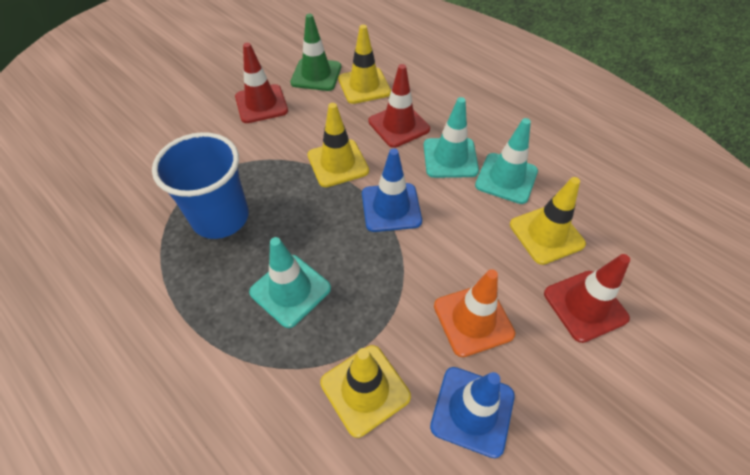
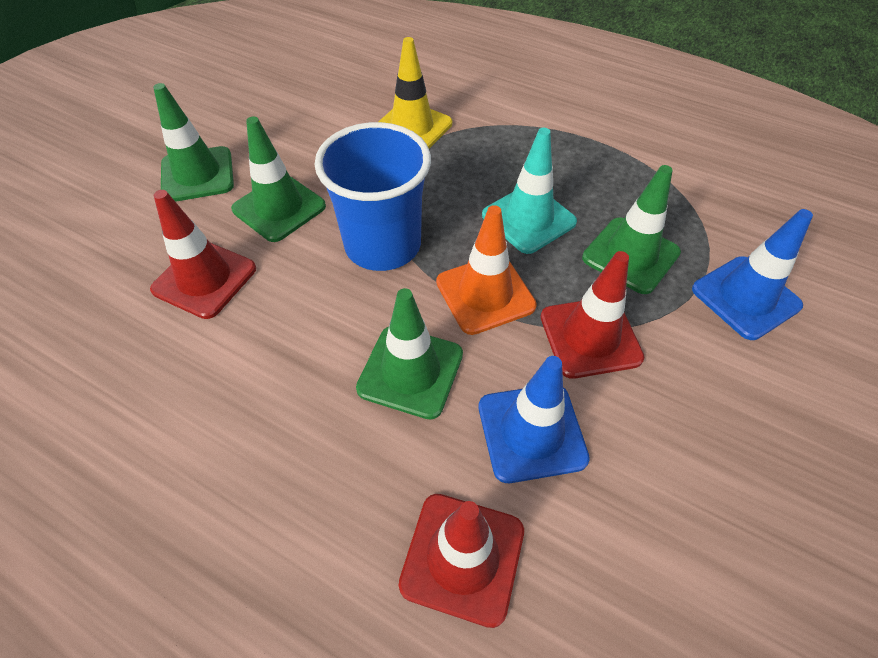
green traffic cone: [290,14,341,91] = 1 -> [153,83,234,202] [231,117,326,242] [356,288,463,420] [582,165,681,294] = 4
turquoise traffic cone: [249,237,331,328] [424,97,479,178] [475,118,538,204] = 3 -> [482,128,577,254] = 1
yellow traffic cone: [307,103,369,187] [320,345,411,438] [338,25,391,104] [510,177,586,265] = 4 -> [378,37,452,148] = 1

